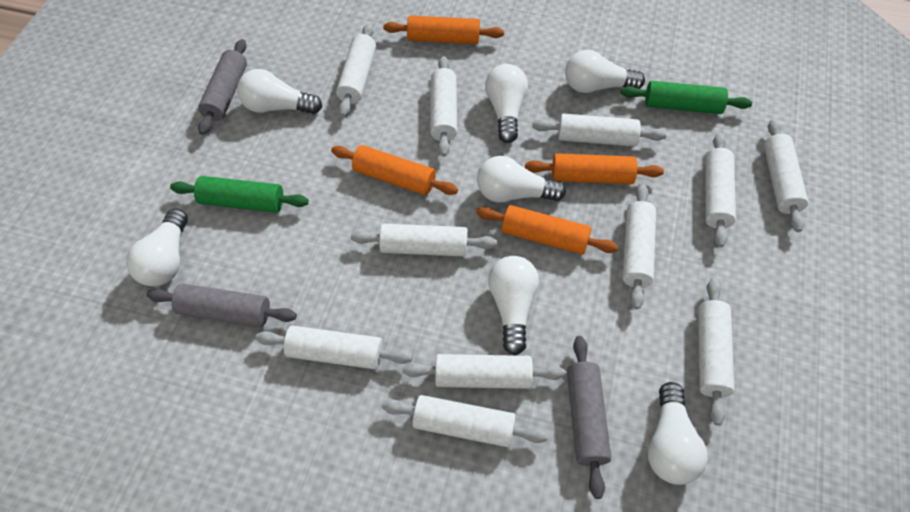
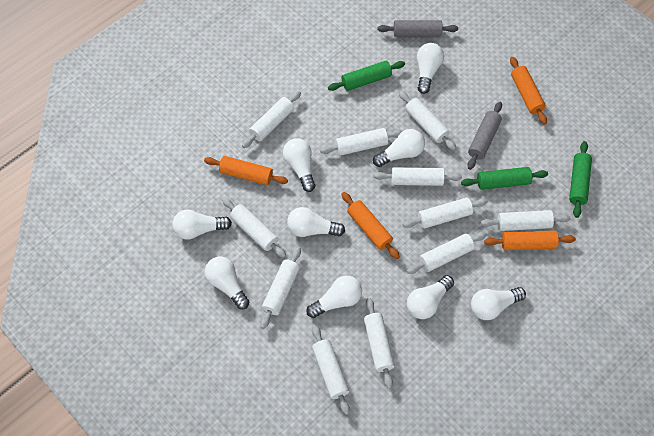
green rolling pin: [170,176,309,213] [621,81,752,114] = 2 -> [328,61,405,91] [461,167,548,190] [569,141,592,218] = 3
grey rolling pin: [147,284,297,327] [198,39,247,135] [567,336,611,499] = 3 -> [378,20,458,37] [467,102,502,170] = 2
white light bulb: [126,208,188,286] [237,69,322,114] [477,156,566,202] [485,64,528,143] [488,256,539,355] [565,50,645,93] [647,382,708,485] = 7 -> [172,209,232,240] [205,257,249,309] [283,138,315,192] [287,207,345,237] [306,276,362,318] [373,129,425,167] [407,275,454,319] [417,43,444,94] [471,287,526,320] = 9

